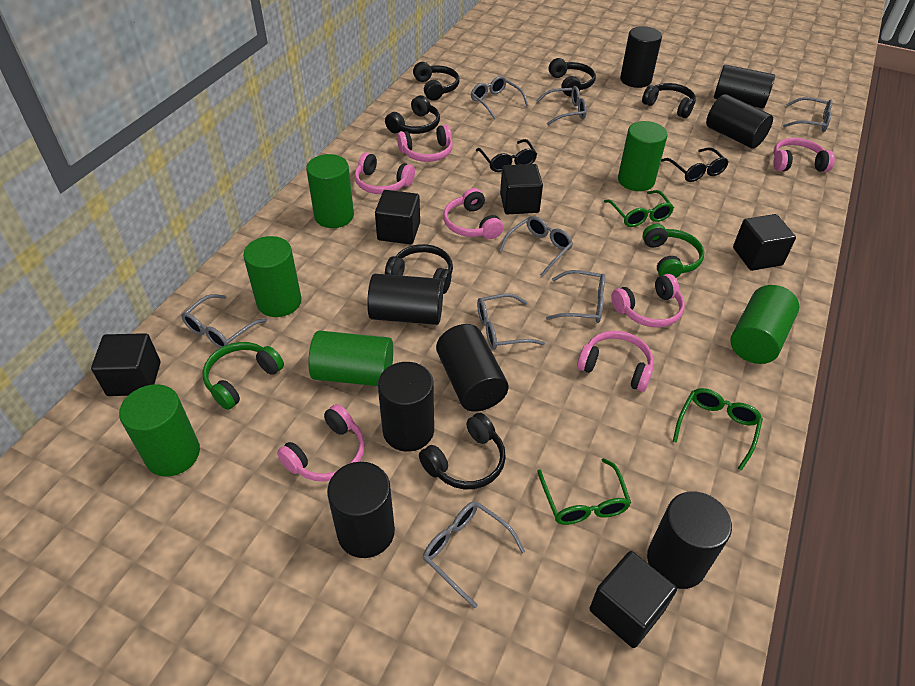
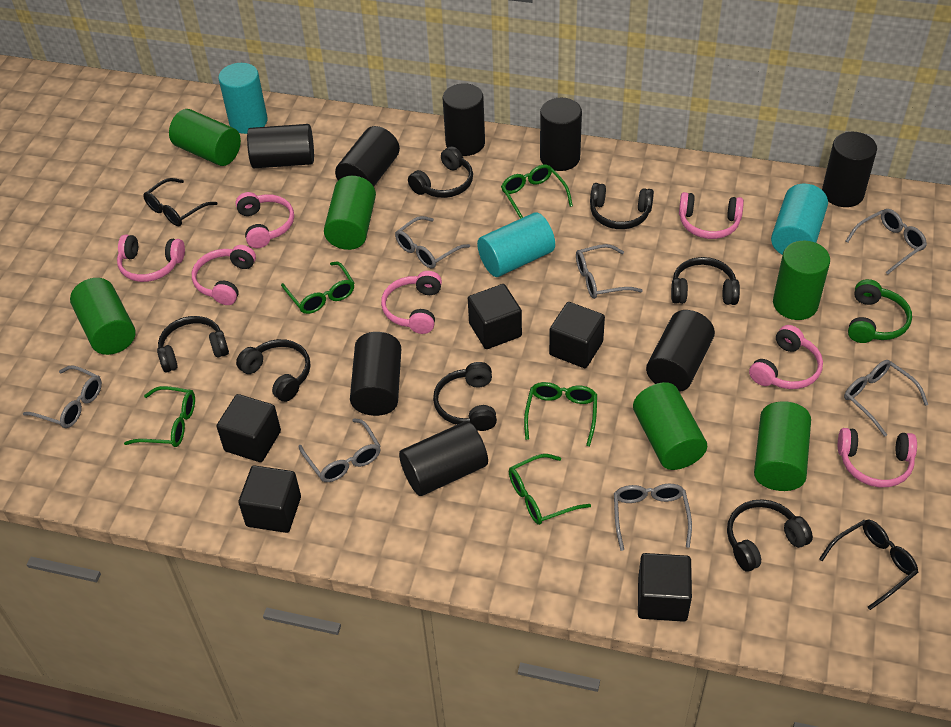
black headphones: [385,95,440,134] [385,244,453,294] [413,62,460,101] [419,413,506,489] [549,58,596,96] [642,83,696,118] = 6 -> [157,316,229,373] [236,339,310,402] [408,146,473,198] [433,362,497,431] [590,183,654,229] [671,257,740,305] [727,499,813,572] = 7
green glasses: [537,458,631,525] [604,190,674,227] [673,388,763,471] = 3 -> [124,386,195,447] [281,262,354,314] [501,164,573,219] [509,454,591,525] [524,382,597,446] = 5
green headphones: [203,342,284,410] [642,224,704,278] = 2 -> [848,279,912,343] = 1
grey glasses: [181,294,267,348] [423,501,525,608] [471,76,528,119] [477,293,545,350] [499,216,573,276] [536,86,587,125] [546,270,605,323] [783,97,833,132] = 8 -> [23,366,102,428] [299,418,381,482] [395,216,470,269] [576,244,643,299] [614,484,692,551] [844,360,928,437] [846,209,927,275] = 7
turquoise cylinder: none = 0 -> [218,63,268,134] [477,212,555,277] [771,184,828,255] = 3

